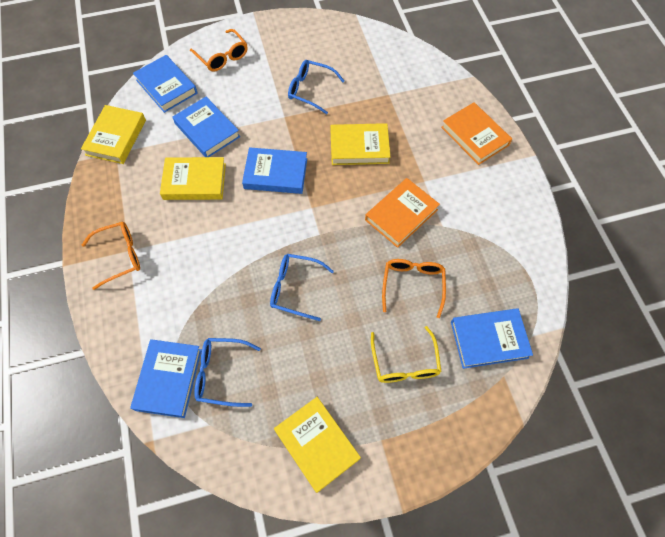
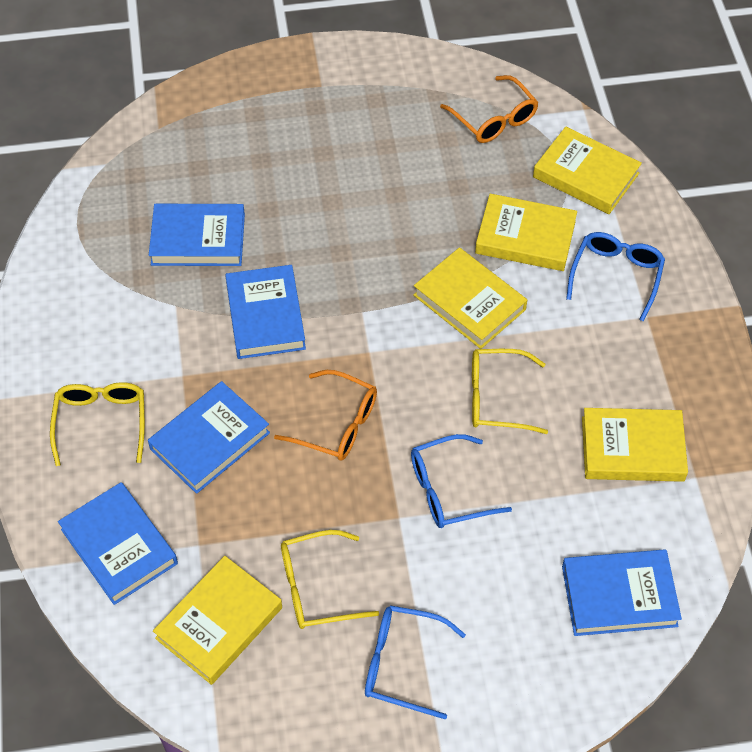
orange book: [365,178,440,248] [441,102,512,165] = 2 -> none = 0
orange glasses: [82,222,140,290] [190,29,248,72] [382,259,446,318] = 3 -> [274,370,377,460] [440,75,539,143] = 2
yellow book: [81,105,146,164] [160,157,226,200] [274,397,361,493] [331,123,390,165] = 4 -> [153,556,282,685] [413,247,527,349] [475,194,577,271] [533,127,642,214] [582,408,688,482] = 5
yellow glasses: [371,326,442,383] = 1 -> [50,382,145,466] [281,530,379,629] [472,349,548,434] = 3

